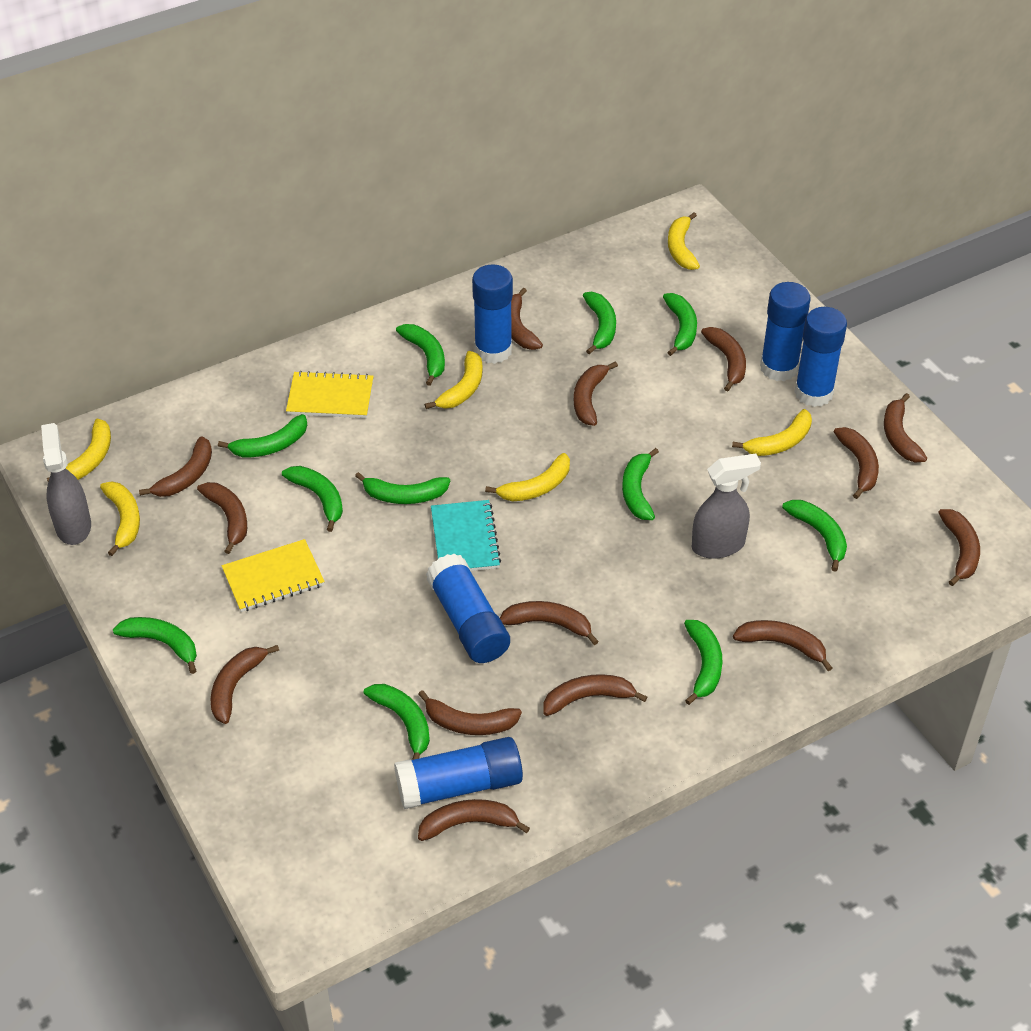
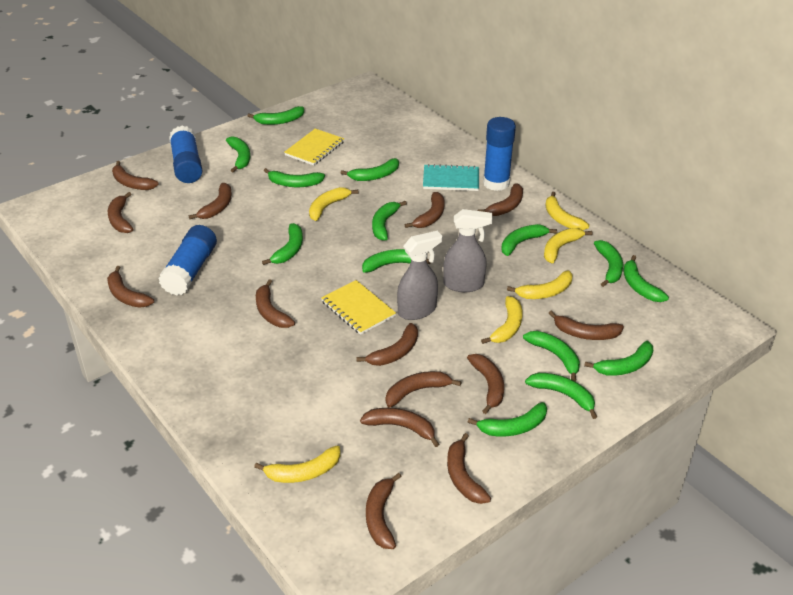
blue glue stick: [394,737,523,809] [426,554,510,663] [472,264,513,364] [760,282,810,381] [794,307,847,407] = 5 -> [158,225,217,295] [169,126,202,183] [483,117,516,191] = 3
green banana: [113,617,197,674] [218,414,307,457] [282,466,343,532] [355,472,450,504] [364,684,430,760] [396,324,445,386] [583,292,616,355] [622,448,659,520] [663,293,697,356] [684,620,723,705] [782,500,847,572] = 11 -> [226,136,250,172] [248,106,304,125] [262,223,303,265] [264,168,325,187] [341,158,399,181] [362,249,431,273] [372,201,407,240] [468,402,547,436] [501,224,557,256] [523,331,580,381] [525,373,597,419] [584,341,653,376] [594,240,623,287] [623,255,669,302] = 14

